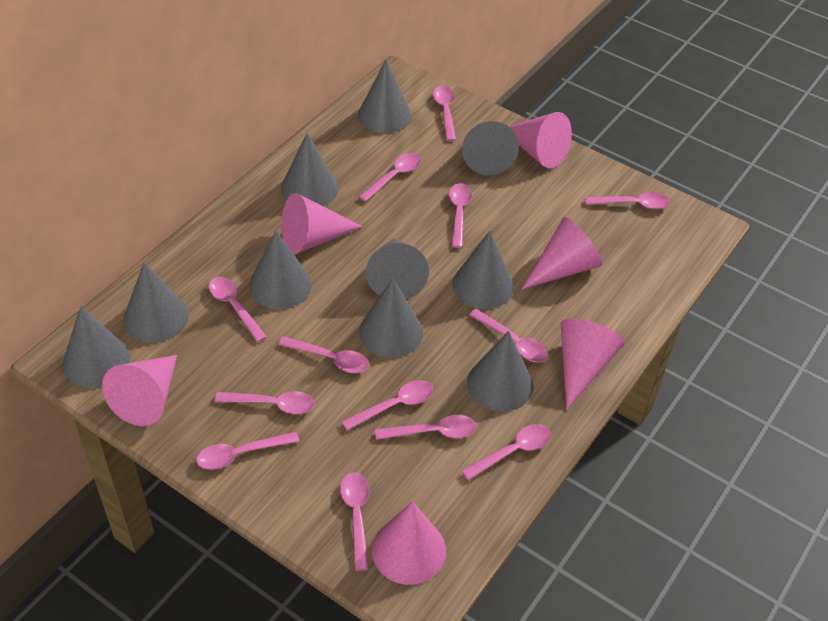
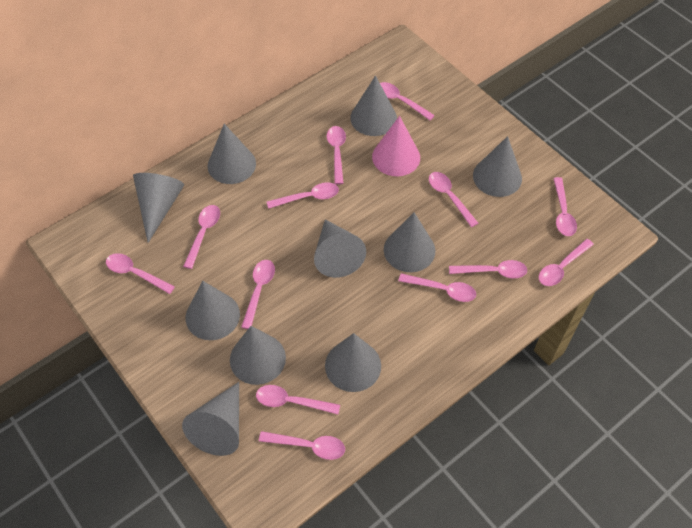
pink cone: [102,355,177,426] [281,193,363,255] [372,501,446,585] [509,112,572,168] [522,217,602,289] [561,319,624,410] = 6 -> [372,116,420,176] = 1

